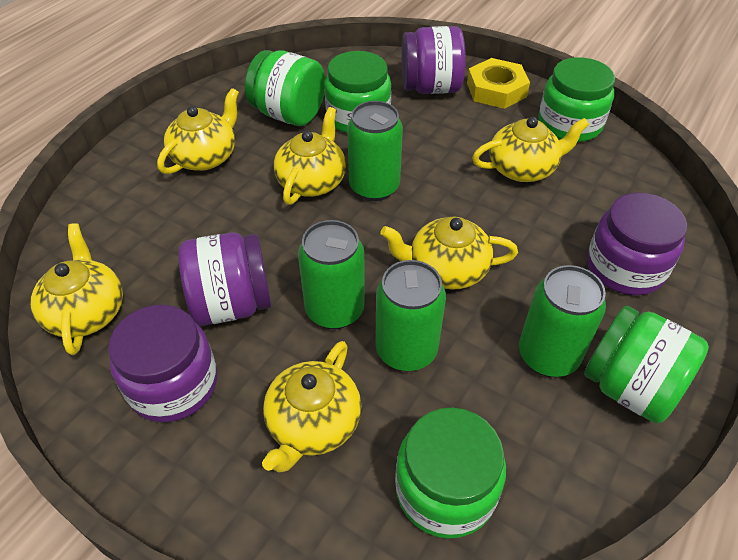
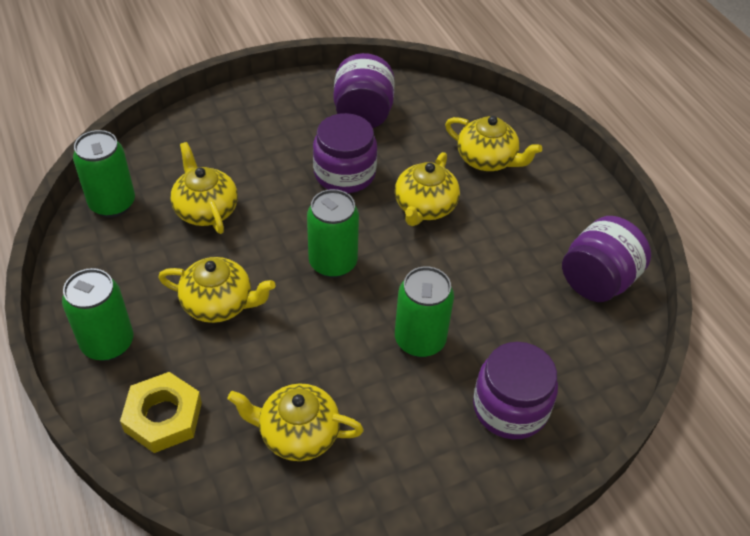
green jar: [245,50,325,126] [325,51,391,133] [395,407,506,539] [539,57,615,142] [584,306,709,423] = 5 -> none = 0
yellow teapot: [31,223,123,355] [157,88,239,174] [262,341,361,472] [273,107,346,205] [380,217,518,290] [472,117,589,182] = 6 -> [158,257,276,323] [170,142,238,234] [227,383,364,461] [395,152,460,226] [445,116,542,171] = 5

